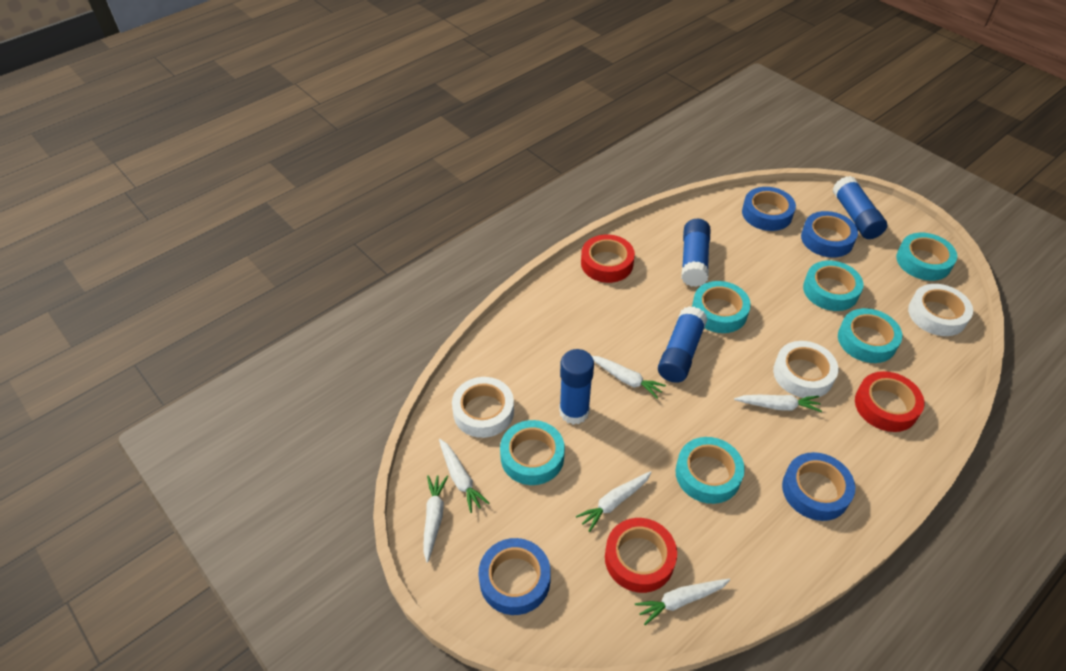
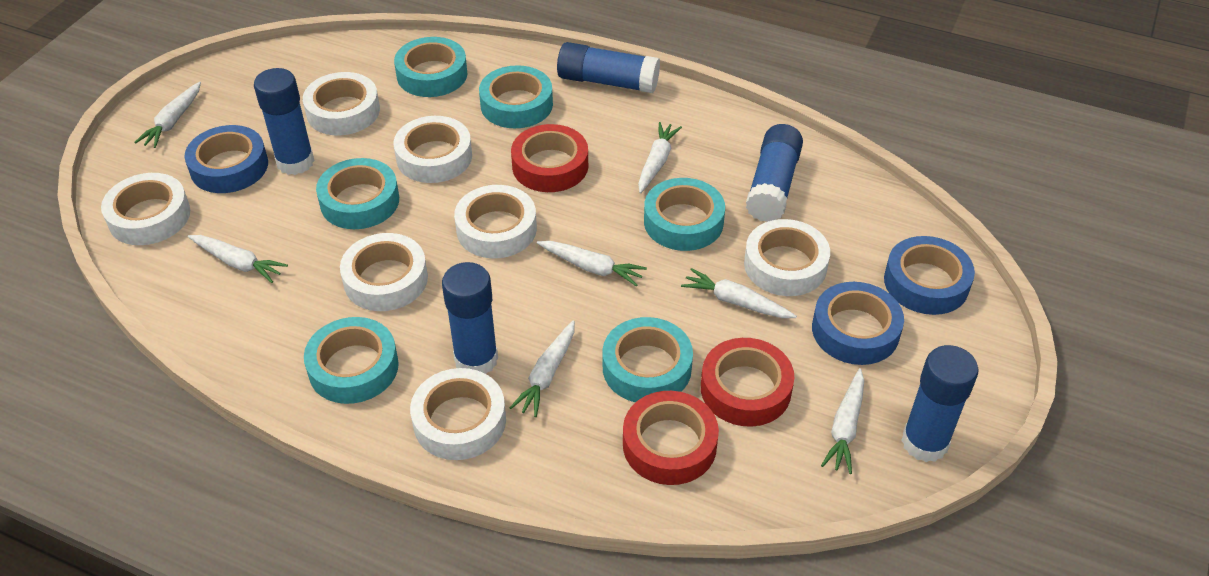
blue glue stick: [559,349,594,425] [658,306,708,383] [681,219,711,287] [833,176,887,239] = 4 -> [254,68,315,175] [442,262,498,374] [557,42,660,93] [746,124,803,222] [901,345,978,462] = 5
blue tape: [479,538,551,615] [742,187,796,231] [782,452,855,521] [801,211,858,258] = 4 -> [185,125,268,193] [812,282,904,365] [884,236,975,315] = 3
white carrot: [423,475,448,563] [439,439,489,513] [576,471,652,532] [592,356,666,399] [635,579,730,625] [734,395,822,412] = 6 -> [134,81,201,148] [188,235,288,283] [510,320,575,417] [537,241,647,287] [638,122,682,193] [681,268,797,318] [821,368,864,474] = 7
white tape: [452,377,514,438] [773,341,838,398] [908,284,973,336] = 3 -> [101,173,190,245] [303,72,380,135] [340,233,428,311] [394,116,472,183] [410,368,506,460] [454,185,537,258] [744,219,830,296] = 7

